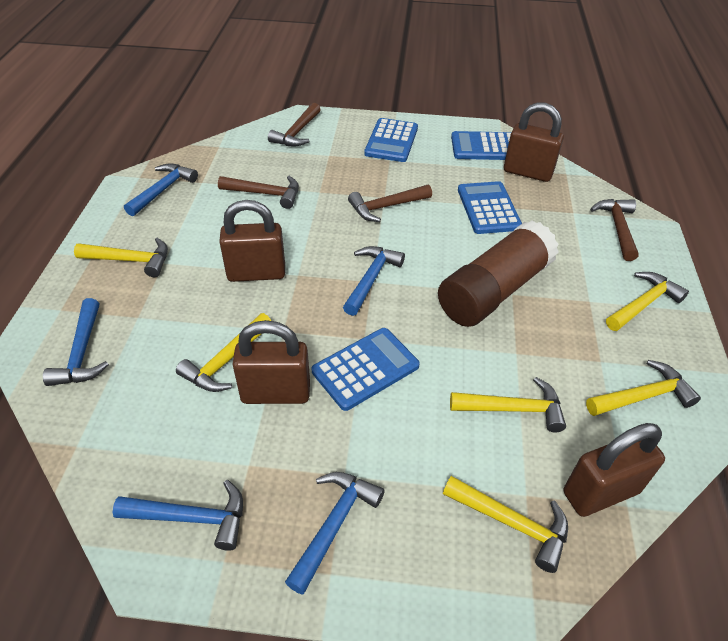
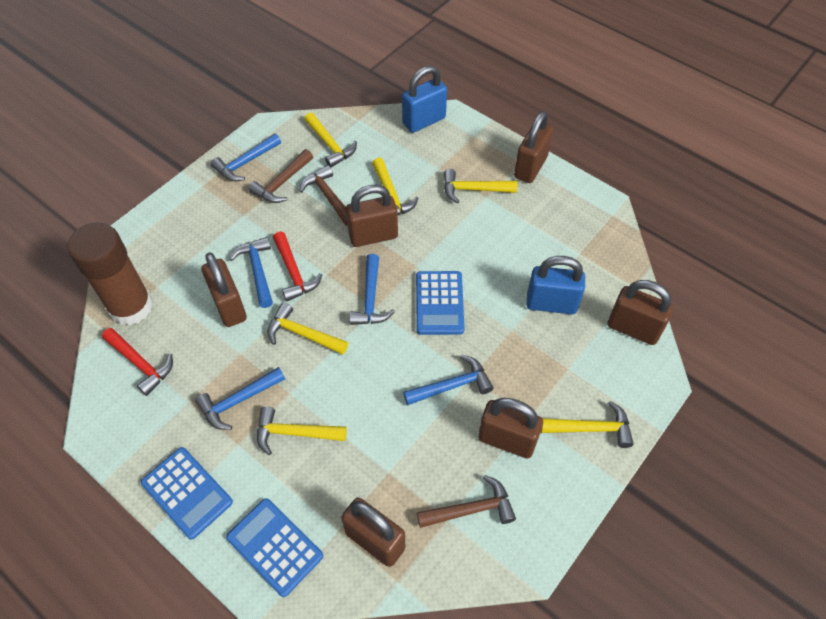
blue calculator: [312,328,420,411] [364,118,418,162] [451,131,511,160] [458,181,522,234] = 4 -> [141,447,233,540] [226,498,323,597] [416,271,464,335] = 3
blue padlock: none = 0 -> [402,66,447,133] [526,256,585,314] = 2
brown hammer: [218,176,299,209] [268,103,321,146] [348,185,432,222] [590,199,639,261] = 4 -> [248,149,313,203] [300,165,348,226] [417,475,516,528] = 3
brown padlock: [219,200,285,282] [233,320,310,404] [504,102,564,182] [564,423,665,517] = 4 -> [201,252,247,327] [341,497,405,567] [346,185,398,247] [478,398,543,458] [514,111,553,183] [607,280,674,345] = 6
red hammer: none = 0 -> [102,328,173,396] [273,232,322,301] = 2

